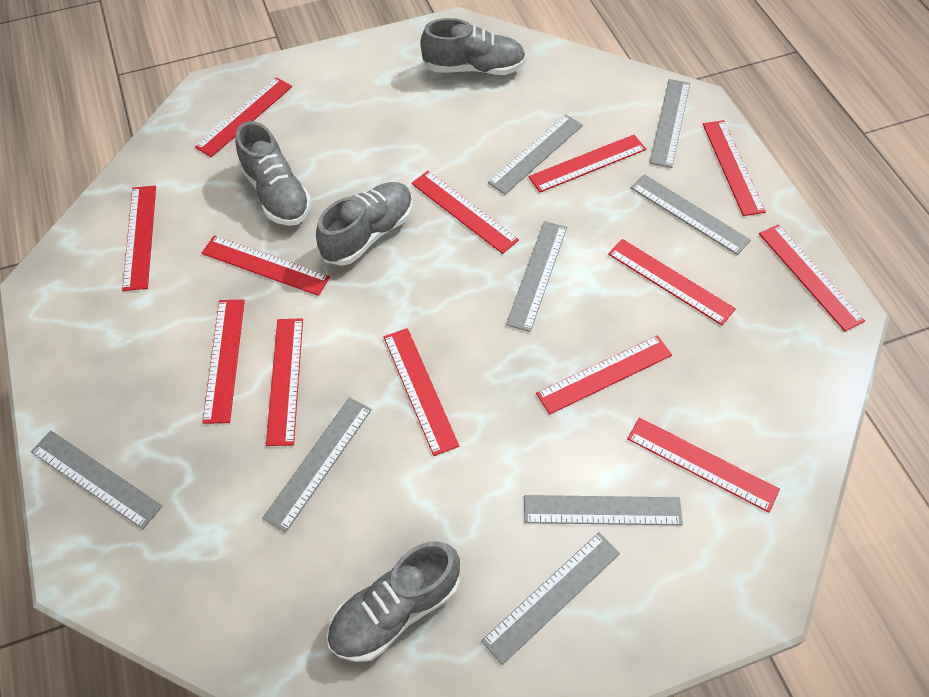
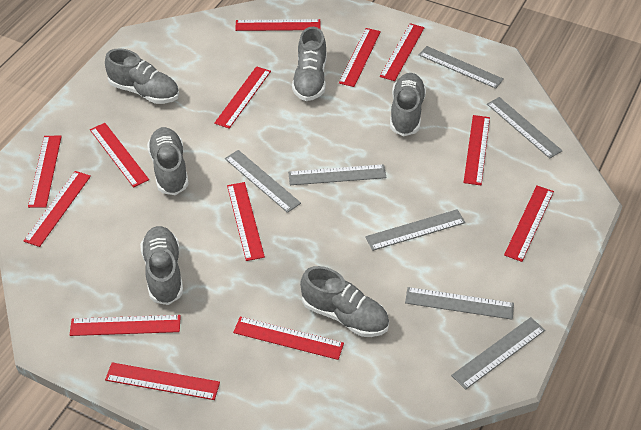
grey ruler: [31,431,163,529] [262,397,372,532] [481,532,620,665] [488,114,583,194] [506,221,567,332] [524,495,683,525] [631,174,751,255] [650,79,690,168] = 8 -> [225,150,301,213] [288,164,387,185] [365,209,465,251] [405,287,514,320] [419,46,504,89] [451,317,545,390] [487,97,563,158] = 7
grey shoe: [236,121,311,226] [316,182,413,266] [327,541,460,662] [420,18,526,75] = 4 -> [105,48,179,104] [140,226,183,305] [147,127,189,195] [292,27,327,101] [300,266,389,337] [390,73,426,136] = 6

